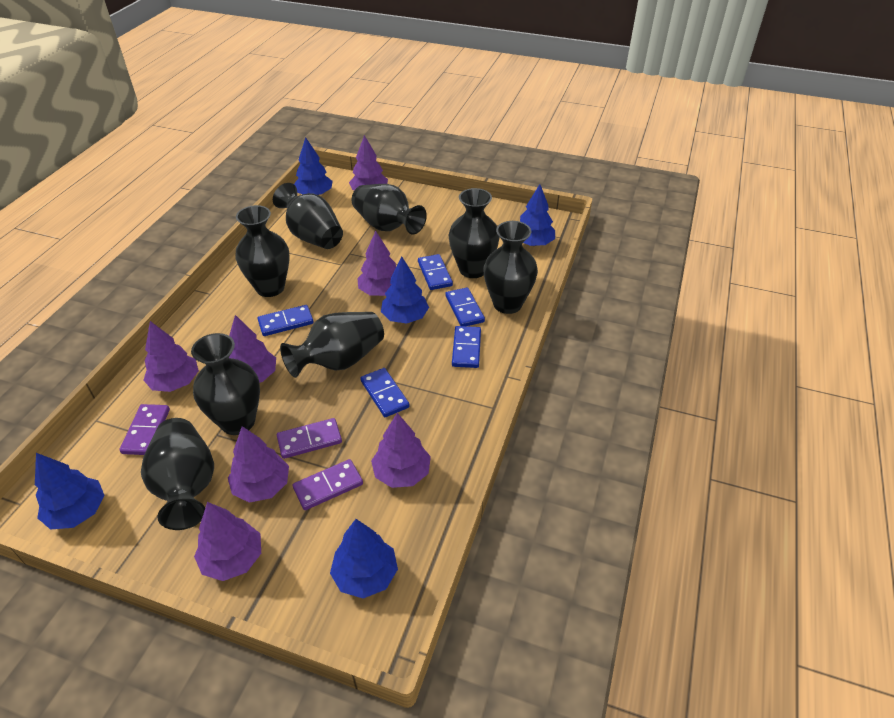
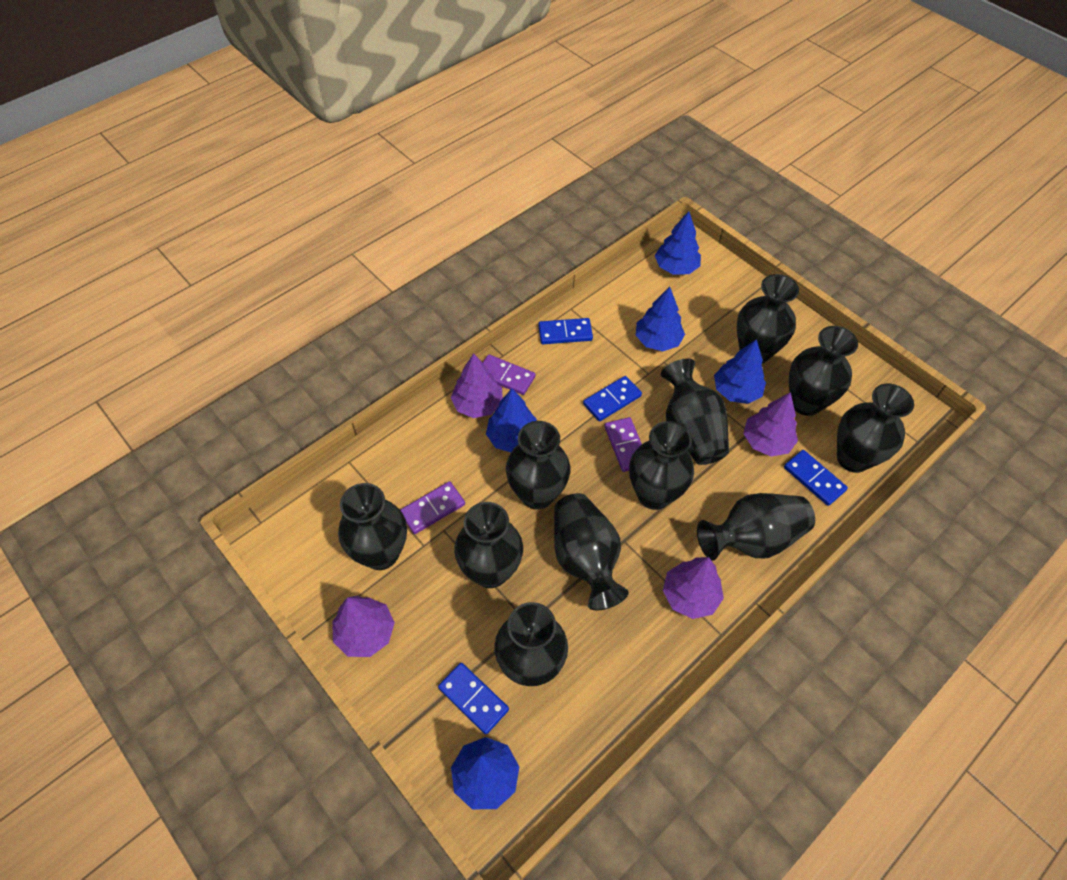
black vase: [141,418,214,530] [191,333,260,435] [235,205,290,297] [273,183,343,249] [280,312,384,378] [352,184,427,234] [449,188,500,278] [483,221,538,314] = 8 -> [338,483,407,570] [454,502,523,588] [494,602,568,686] [506,421,570,510] [554,493,629,611] [629,421,694,510] [661,359,729,465] [697,493,815,560] [737,274,799,364] [789,326,858,416] [837,384,914,473] = 11
blue domino: [258,305,314,336] [360,368,410,417] [418,254,453,290] [445,287,485,326] [452,326,481,368] = 5 -> [438,663,509,734] [538,318,593,344] [583,376,642,421] [784,450,848,506] = 4
purple tree: [143,321,199,392] [194,502,261,581] [228,426,289,503] [229,315,276,383] [349,135,388,190] [357,231,396,296] [371,413,431,488] = 7 -> [332,595,395,657] [451,353,503,418] [663,557,724,619] [743,392,798,456] = 4

